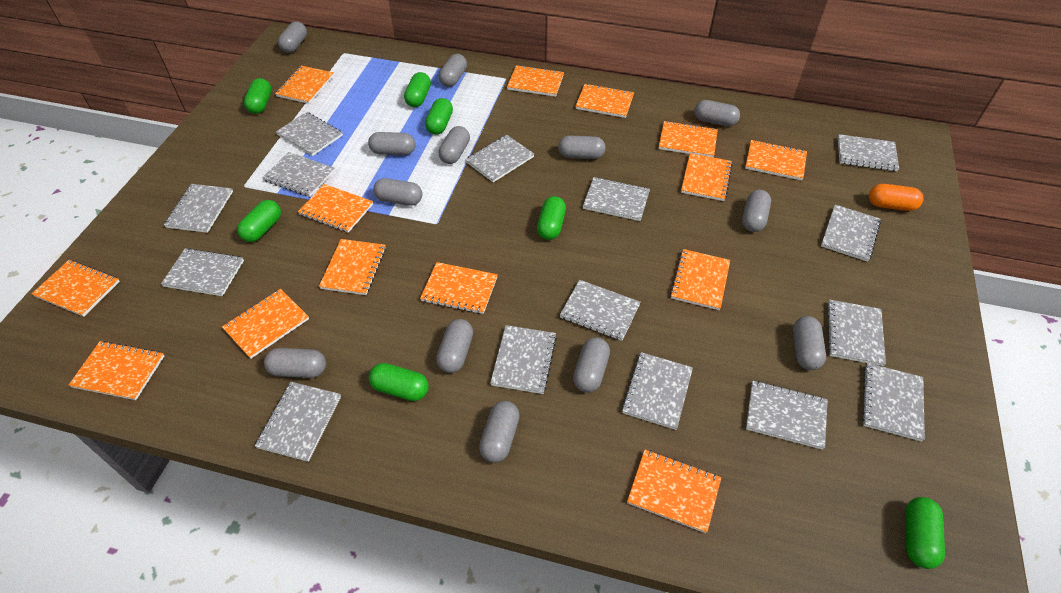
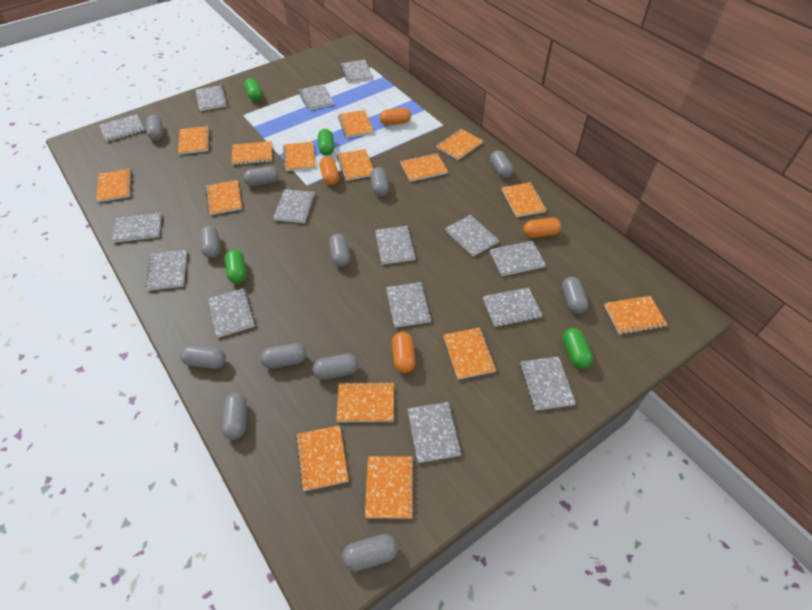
green capsule: [237,200,281,242] [244,78,272,114] [369,363,429,401] [404,72,431,107] [425,98,453,135] [537,196,566,240] [905,497,945,569] = 7 -> [225,249,246,284] [244,78,262,101] [318,129,334,156] [563,328,593,369] = 4
grey capsule: [264,348,326,378] [278,21,307,53] [368,132,415,155] [373,178,422,206] [436,319,473,373] [438,54,467,87] [438,126,470,164] [479,401,520,463] [558,135,606,159] [573,337,610,392] [694,100,740,126] [742,190,771,232] [793,316,826,370] = 13 -> [146,115,163,140] [180,345,226,369] [199,226,220,258] [222,393,247,440] [243,166,279,186] [260,343,306,369] [313,354,358,380] [329,234,350,267] [342,534,398,571] [370,167,389,196] [490,150,513,178] [562,277,588,314] = 12
orange capsule: [869,184,923,211] = 1 -> [320,157,339,185] [380,108,411,125] [392,332,415,373] [524,218,561,238] = 4
orange notebook: [32,260,120,317] [69,341,164,400] [222,289,309,359] [275,65,334,104] [298,184,373,233] [319,239,386,295] [420,262,498,314] [507,65,564,97] [575,83,634,118] [627,450,721,533] [659,121,718,157] [670,249,730,310] [681,153,732,201] [745,140,807,180] = 14 -> [96,169,132,202] [178,126,210,155] [206,180,242,215] [232,141,272,165] [283,142,315,171] [296,425,349,491] [336,382,394,422] [337,149,373,181] [338,110,374,138] [365,456,414,519] [400,153,448,182] [436,129,483,160] [443,327,496,380] [502,182,547,217] [604,296,667,335] = 15

